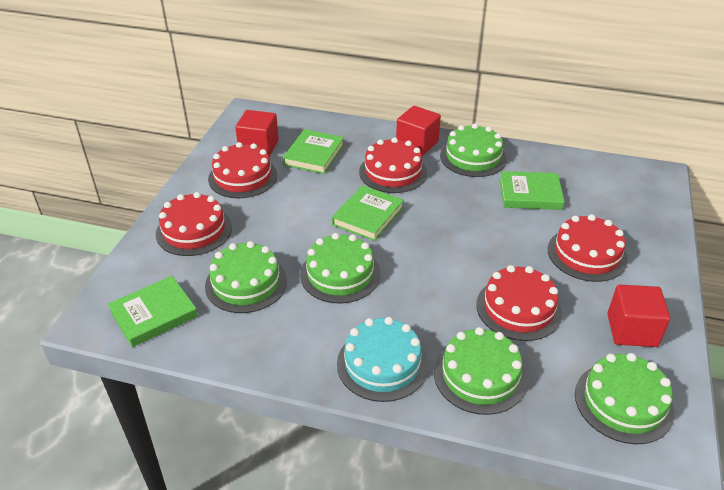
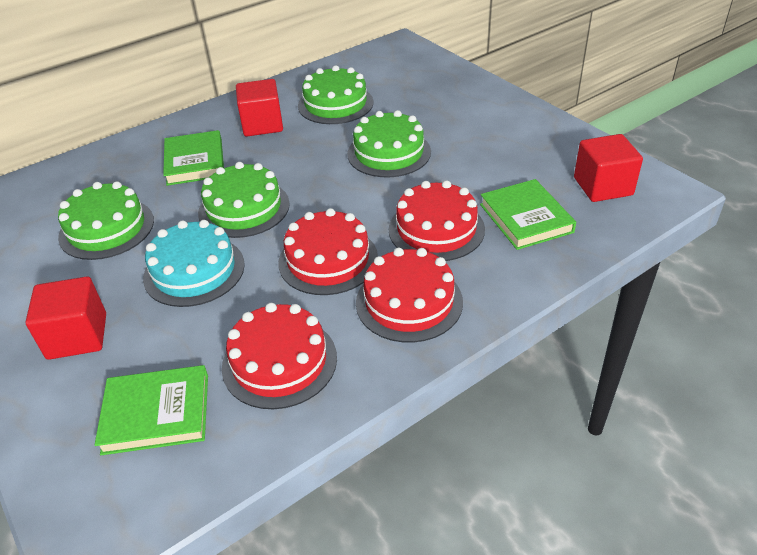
green book: [108,276,198,347] [283,129,344,174] [332,185,404,241] [500,171,565,210] = 4 -> [95,365,208,455] [163,130,224,186] [480,179,576,250] = 3
green cake: [205,241,287,313] [300,233,380,304] [434,327,527,415] [440,123,507,177] [575,353,674,444] = 5 -> [58,181,154,260] [198,162,290,238] [298,65,373,124] [347,110,431,178] = 4
red cake: [156,192,232,256] [208,142,277,198] [359,137,427,193] [476,265,562,341] [548,214,628,282] = 5 -> [222,303,337,409] [278,208,378,295] [356,247,463,343] [389,180,485,261] = 4

